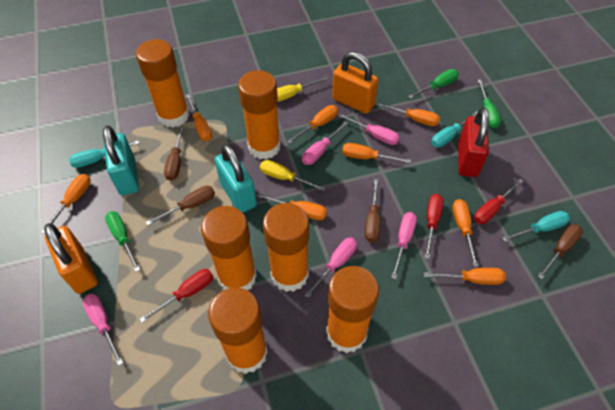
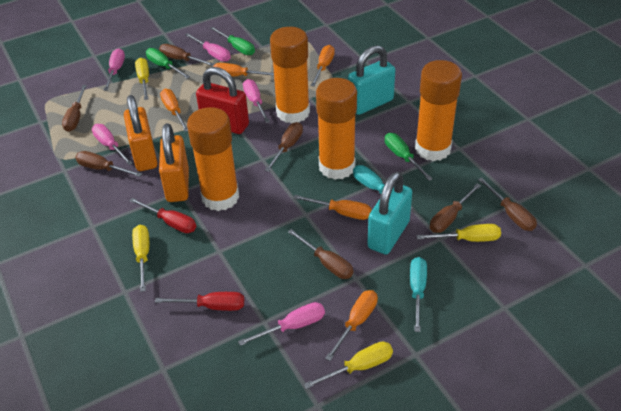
brown screwdriver: [146,186,215,226] [164,126,184,181] [365,179,380,243] [537,224,583,280] = 4 -> [62,85,87,132] [75,151,142,177] [159,44,215,66] [265,122,303,172] [288,229,353,279] [430,183,481,233] [478,178,537,231] = 7
orange glue stick: [136,39,190,128] [201,206,257,290] [208,287,268,374] [238,70,281,160] [263,203,309,292] [326,266,379,353] = 6 -> [187,107,239,211] [270,27,310,123] [316,78,357,180] [415,60,462,161] = 4
orange screwdriver: [41,174,91,234] [186,95,212,141] [256,193,327,220] [287,105,338,143] [342,143,411,163] [376,102,440,126] [424,268,506,285] [452,199,479,267] = 8 -> [160,89,188,132] [213,63,274,76] [293,195,371,220] [311,45,335,87] [325,290,378,361] = 5
red screwdriver: [139,269,213,323] [425,194,443,259] [474,179,523,224] = 3 -> [129,198,196,233] [155,292,244,311] = 2
turquoise screwdriver: [69,140,140,168] [431,111,478,148] [502,211,570,242] = 3 -> [353,165,413,210] [410,257,427,332] = 2
yellow screwdriver: [260,160,325,191] [277,77,328,102] = 2 -> [132,225,149,292] [135,58,149,100] [304,341,393,389] [416,224,501,242] = 4

